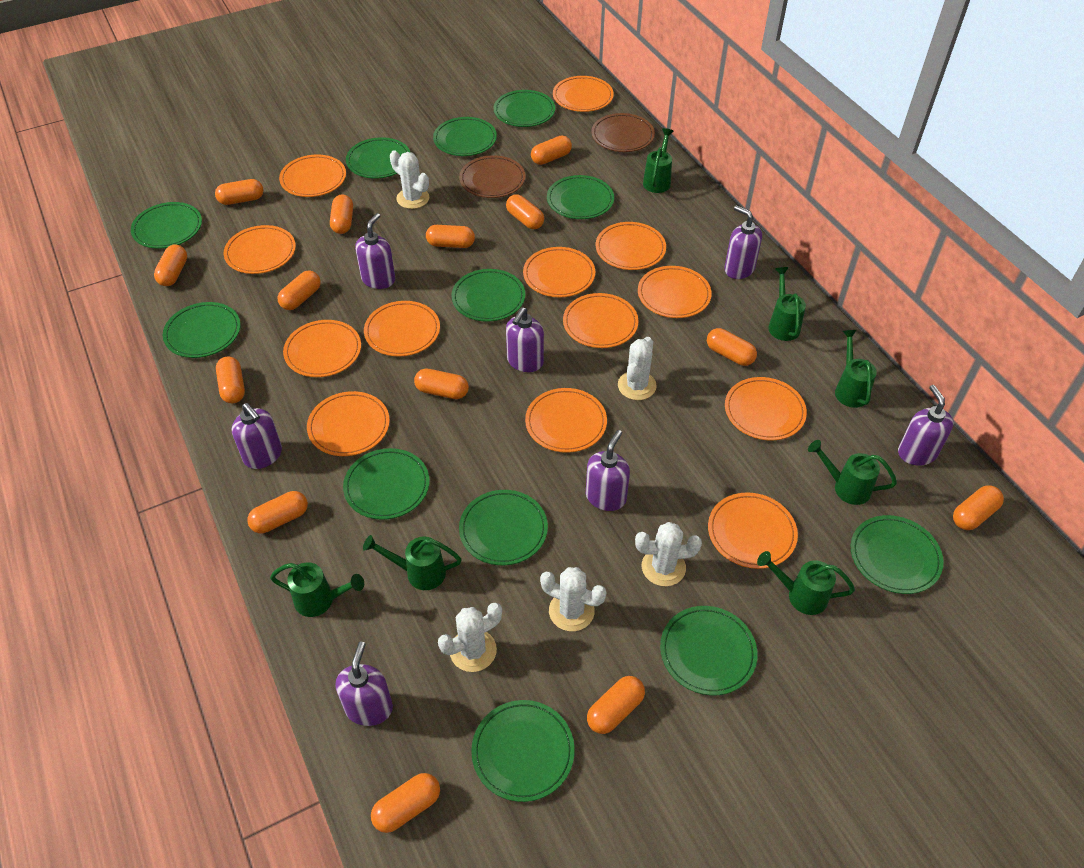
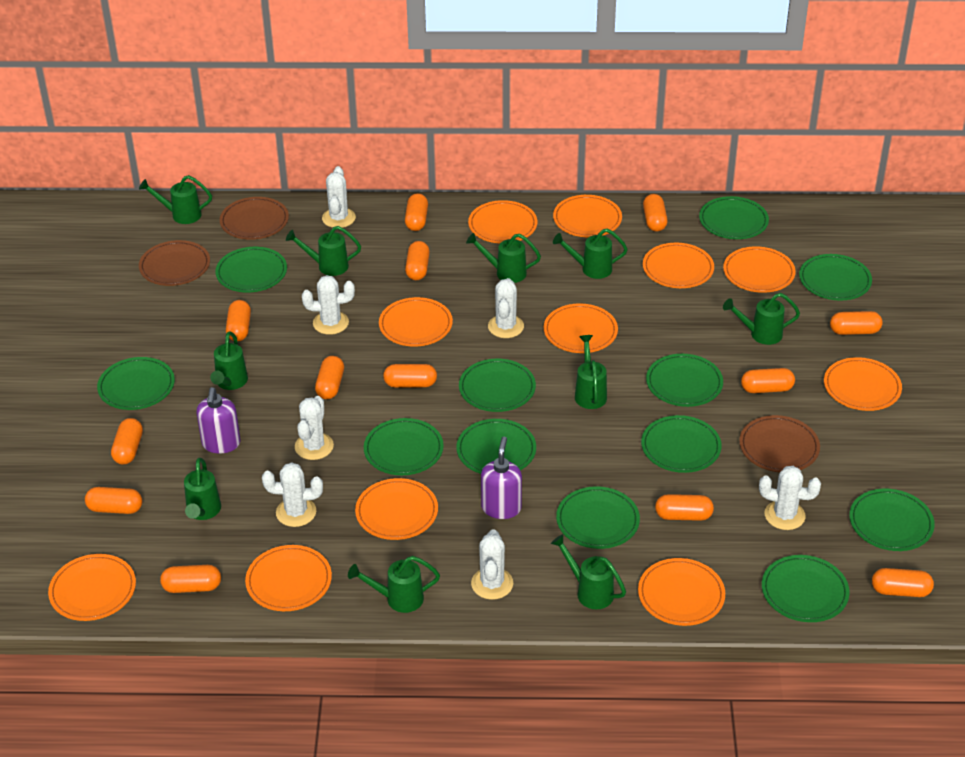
brown plate: [459,155,526,198] [591,113,655,152] = 2 -> [139,240,210,286] [220,197,289,240] [739,415,820,472] = 3
green watering can: [270,562,364,617] [363,535,462,590] [643,128,674,193] [757,551,855,615] [768,267,806,341] [808,440,897,505] [835,330,877,408] = 7 -> [139,175,212,224] [184,458,221,520] [210,331,248,390] [286,226,361,276] [348,556,440,613] [466,233,541,283] [551,534,626,609] [553,229,628,279] [575,335,607,409] [723,293,800,345] = 10
orange capsule: [154,245,187,286] [215,179,263,205] [216,356,245,403] [247,491,308,533] [278,270,321,310] [330,194,353,234] [371,773,440,833] [414,369,469,399] [426,225,475,248] [506,194,544,229] [531,135,572,165] [587,676,645,734] [707,328,757,366] [953,485,1004,530] = 14 -> [85,487,142,514] [111,418,143,464] [160,565,221,593] [226,300,251,342] [315,356,344,399] [383,364,437,388] [405,193,428,231] [405,241,430,280] [643,194,668,232] [655,494,714,521] [741,368,795,393] [830,311,883,335] [872,568,934,597] = 13
orange plate: [224,225,296,274] [279,155,346,197] [283,320,361,377] [307,391,390,456] [364,301,440,357] [523,247,595,297] [525,388,607,453] [553,76,614,112] [563,293,639,348] [596,222,666,270] [638,266,712,318] [708,492,798,569] [725,377,807,440] = 13 -> [48,554,136,621] [245,545,332,611] [355,478,438,540] [379,297,453,347] [468,200,537,243] [544,304,618,353] [553,195,622,237] [638,558,725,626] [643,243,714,288] [723,246,796,293] [824,357,902,411] = 11
purple soap dispenser: [232,403,282,469] [335,642,393,726] [355,213,395,289] [506,307,544,372] [586,430,630,511] [724,205,762,279] [898,385,954,466] = 7 -> [197,387,240,454] [481,437,522,519] = 2
white cactus: [390,150,429,209] [438,602,502,672] [540,567,606,631] [618,337,657,400] [635,522,702,586] = 5 -> [262,462,323,527] [295,396,334,460] [302,275,355,335] [322,166,356,228] [471,529,513,600] [488,278,524,338] [759,466,821,530] = 7

